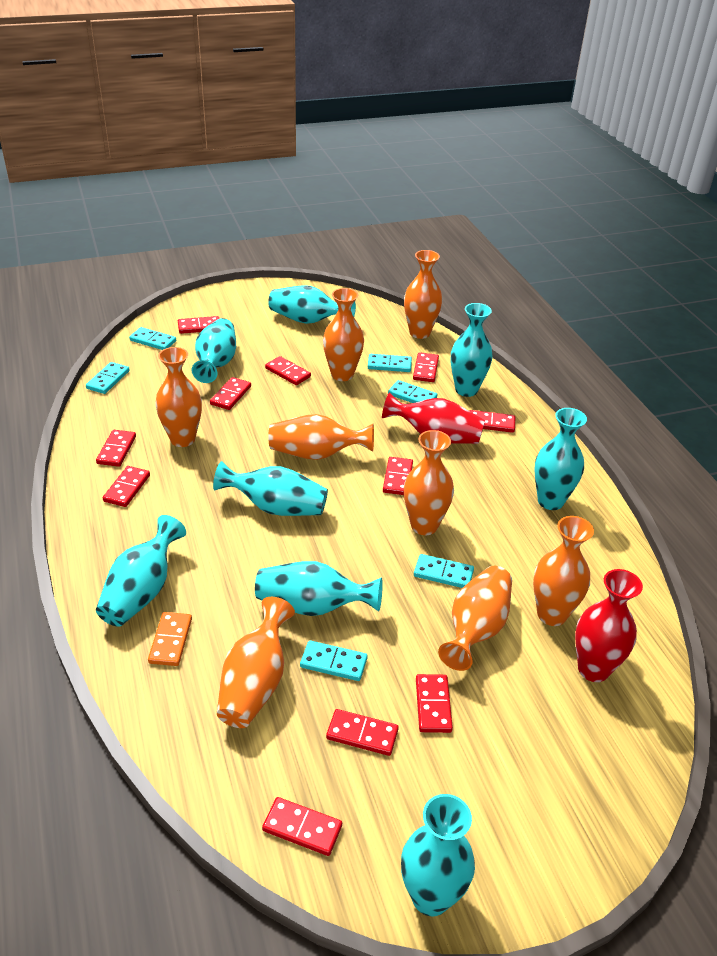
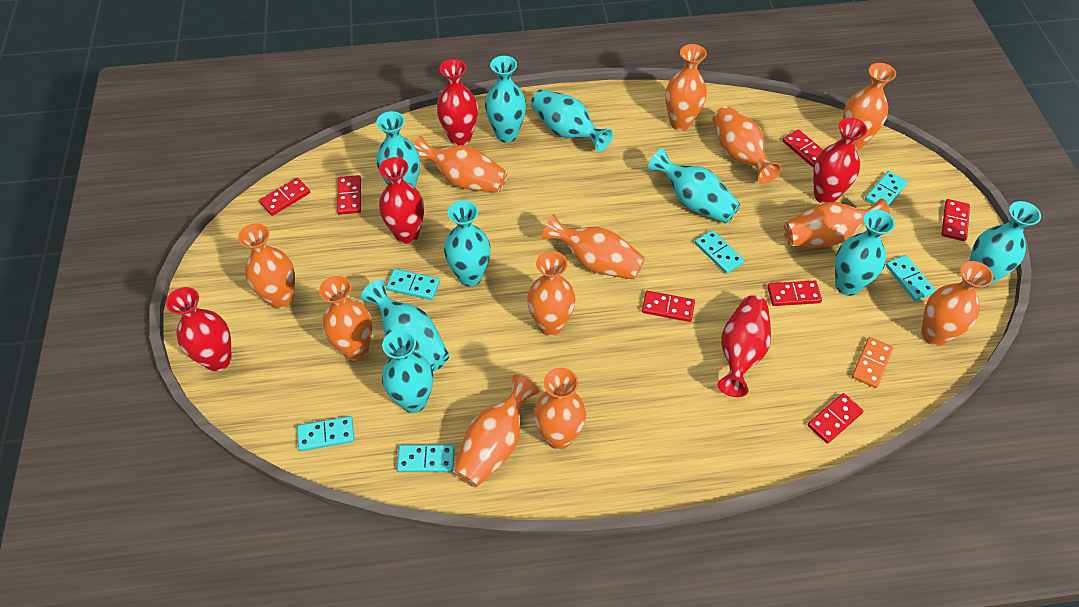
orange vase: [155,347,202,447] [217,597,295,728] [268,414,374,460] [323,288,364,381] [404,250,442,339] [404,430,454,535] [438,566,512,671] [533,516,594,626] = 8 -> [238,223,295,309] [319,276,372,361] [414,136,507,193] [453,375,539,488] [527,251,576,336] [534,368,586,450] [542,214,645,280] [665,44,707,131] [712,106,781,184] [784,198,890,247] [843,63,896,150] [921,261,994,346] = 12
red domino: [96,430,136,467] [103,466,150,507] [178,316,219,334] [210,377,251,410] [262,797,342,856] [265,356,311,385] [326,709,399,756] [383,457,413,495] [413,352,439,382] [416,674,453,733] [470,410,515,433] = 11 -> [259,178,310,216] [337,175,361,215] [642,291,695,322] [767,281,822,306] [782,129,823,167] [808,393,864,444] [942,199,970,241] = 7
red vase: [382,392,485,444] [575,569,643,682] = 2 -> [166,287,232,371] [379,157,424,244] [436,59,478,146] [718,295,771,397] [813,118,867,204] = 5
turquoise vase: [96,515,186,627] [192,318,236,383] [213,461,328,516] [255,561,383,616] [268,285,356,324] [401,794,475,916] [451,303,493,397] [534,408,587,510] = 8 -> [361,279,449,372] [376,111,420,188] [382,330,433,413] [444,200,490,286] [485,56,526,143] [531,89,613,152] [648,148,740,223] [835,210,895,296] [970,201,1041,287] = 9

